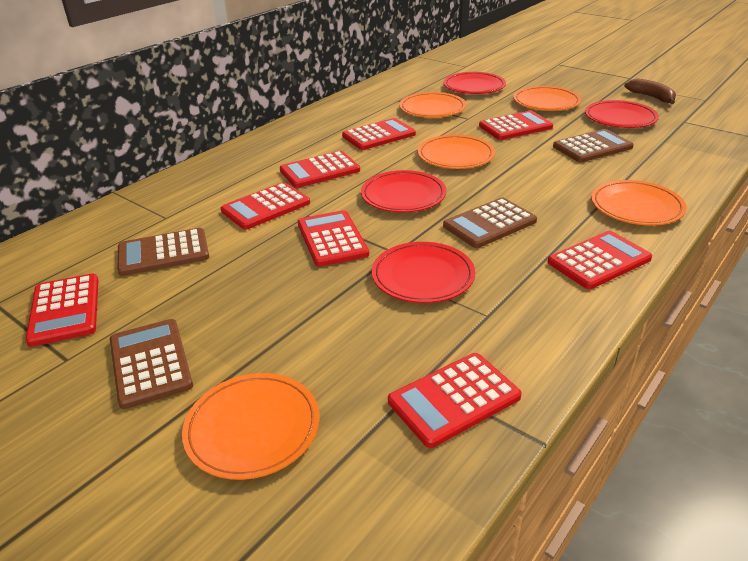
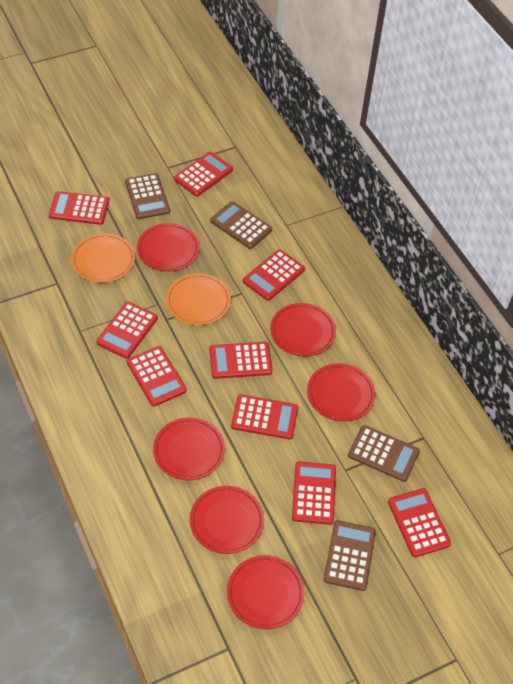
brown banana: [625,79,676,104] = 1 -> none = 0
orange plate: [182,373,319,480] [399,92,466,118] [418,135,495,169] [513,86,581,111] [591,180,687,226] = 5 -> [71,233,135,283] [166,273,231,325] = 2
red calculator: [25,273,98,347] [221,182,310,230] [280,151,360,188] [298,210,369,267] [342,118,416,150] [388,353,522,448] [479,111,553,140] [548,231,652,289] = 8 -> [49,191,109,225] [96,302,158,359] [127,346,187,406] [174,152,233,196] [209,342,273,379] [231,394,298,439] [243,249,305,301] [292,461,336,525] [388,488,451,557] = 9
red plate: [361,170,446,213] [372,242,475,303] [443,72,506,94] [585,100,659,128] = 4 -> [137,223,200,272] [153,417,225,480] [190,486,264,554] [227,555,304,629] [270,303,336,357] [307,363,375,422] = 6

